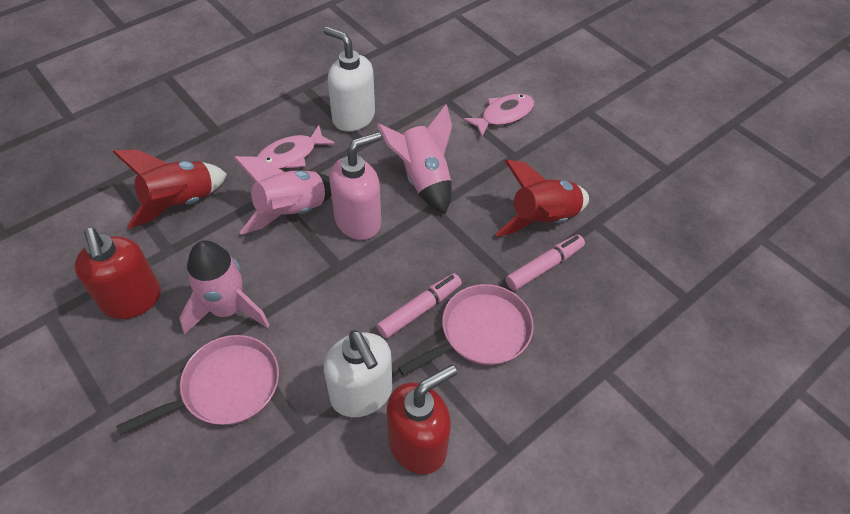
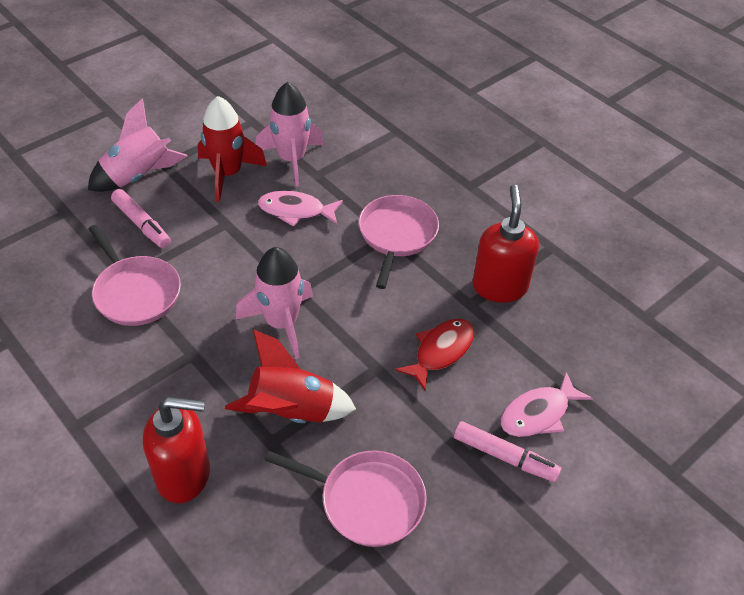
pink pan: [116,335,279,435] [398,284,534,376] = 2 -> [88,225,181,326] [265,451,427,547] [358,195,439,289] = 3
pink soap dispenser: [329,132,382,240] = 1 -> none = 0
red fish: none = 0 -> [395,319,475,392] = 1
white soap dispenser: [324,27,375,132] [324,330,392,417] = 2 -> none = 0

